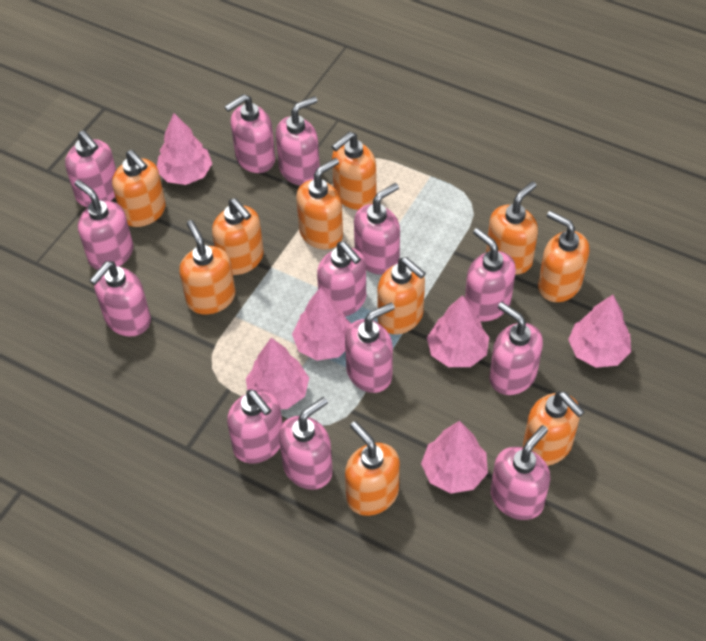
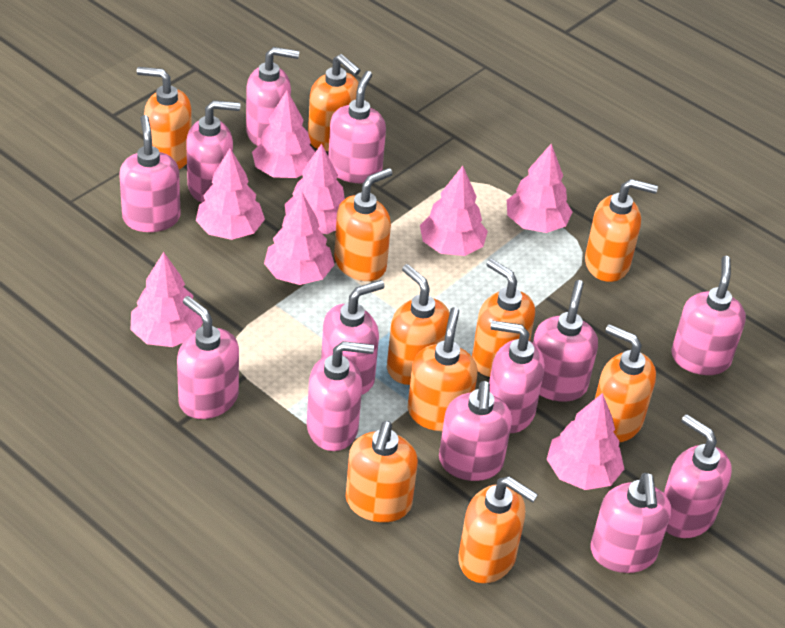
pink tree: [157,113,212,185] [246,338,309,409] [292,288,352,361] [421,421,488,494] [427,295,489,367] [568,295,631,368] = 6 -> [130,252,203,347] [196,148,265,240] [252,90,316,178] [264,193,335,285] [285,144,345,234] [420,166,488,256] [507,144,572,233] [547,393,624,490] = 8

